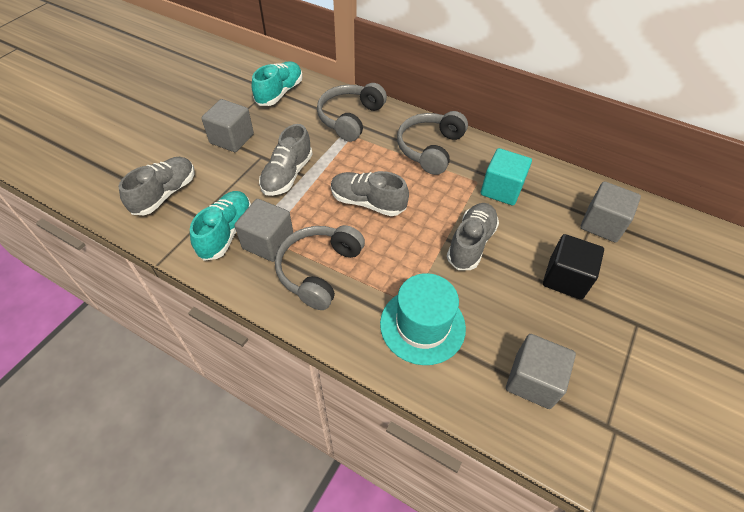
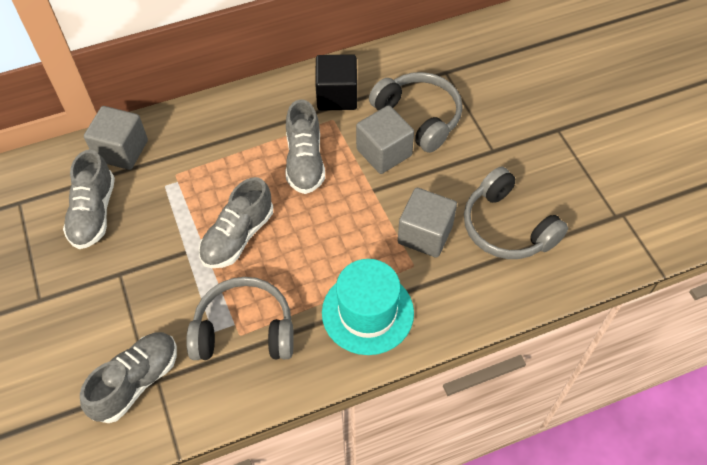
grey cube: [201,99,254,152] [234,199,293,262] [506,334,576,409] [580,181,641,243] = 4 -> [84,106,148,170] [356,105,414,174] [398,188,457,258] = 3
turquoise cube: [481,148,532,206] = 1 -> none = 0
turquoise shoe: [190,191,251,261] [252,61,303,106] = 2 -> none = 0

